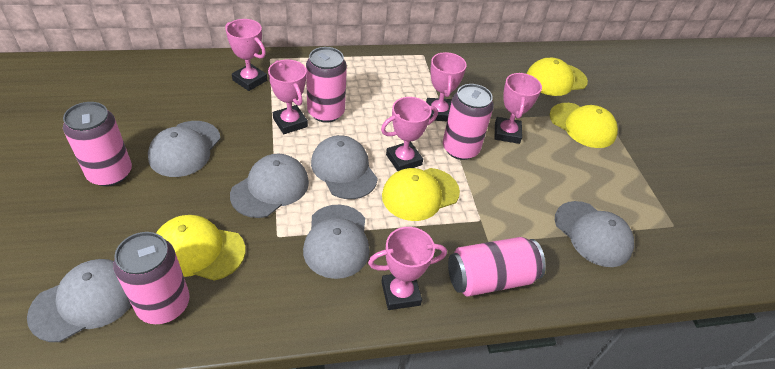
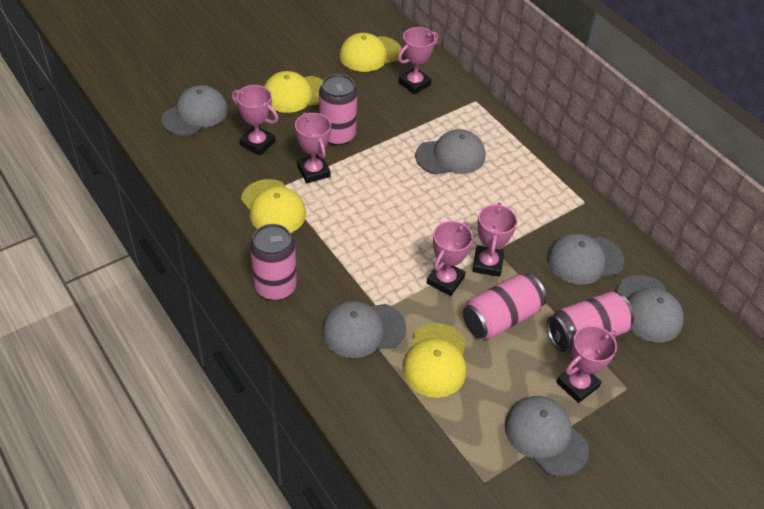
pink can: [63,102,132,186] [113,232,190,324] [306,47,347,123] [443,84,494,160] [448,237,546,297] = 5 -> [250,224,297,300] [319,74,357,145] [463,273,547,340] [547,291,634,352] = 4

